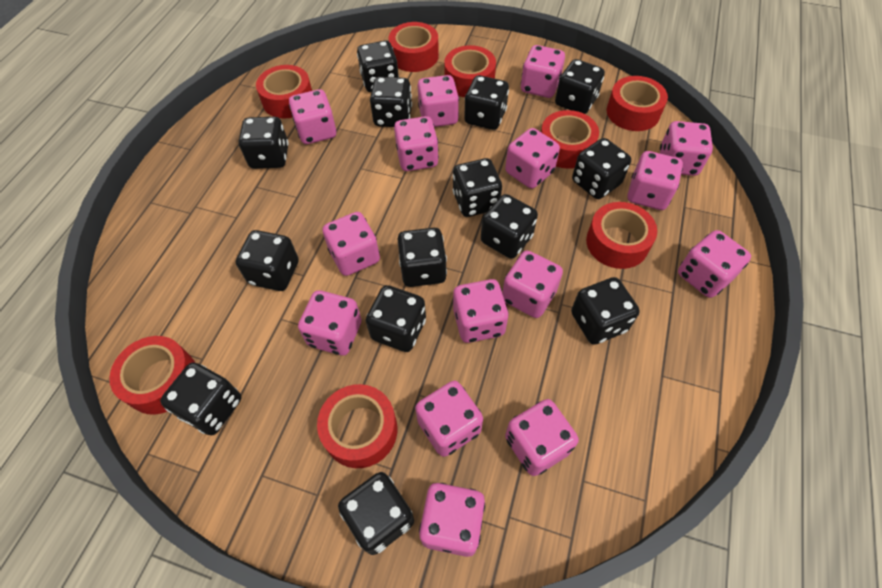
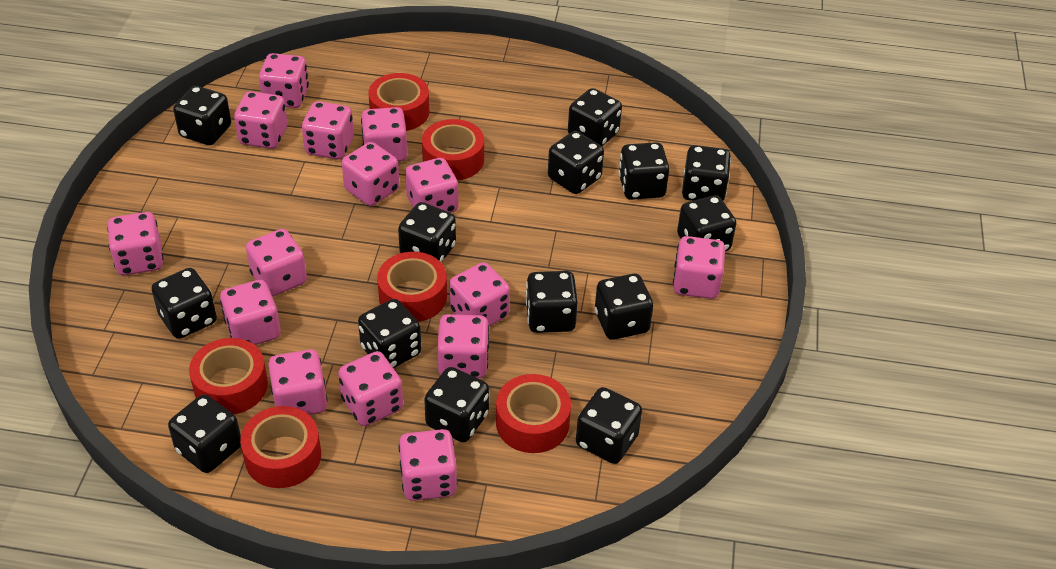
red tape: [109,336,195,415] [256,65,312,118] [317,384,397,468] [389,22,439,72] [444,45,496,97] [541,110,599,169] [586,202,657,269] [607,76,668,131] = 8 -> [189,338,268,414] [240,406,321,488] [369,73,429,131] [377,252,447,322] [422,119,484,180] [496,374,571,453] = 6

